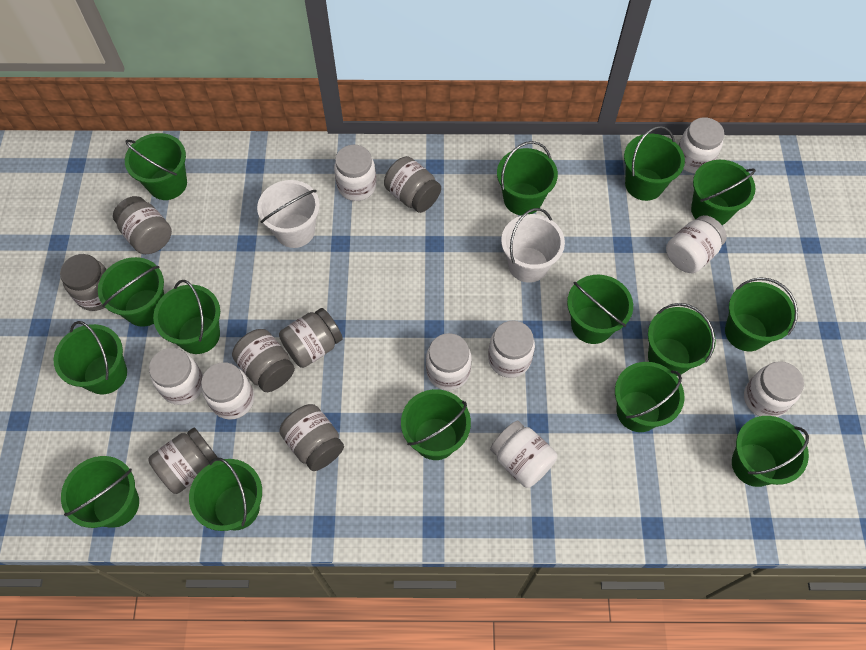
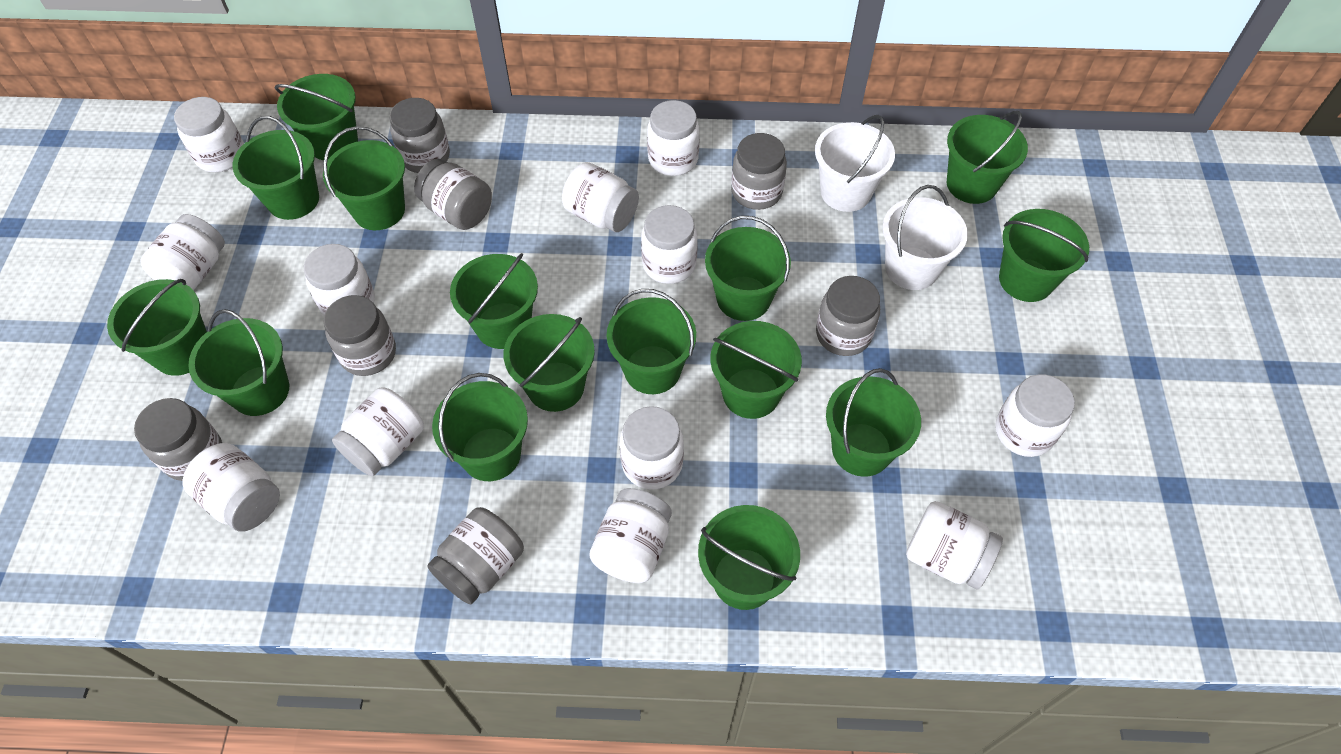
white jar: [149,348,203,405] [201,362,254,420] [334,145,376,201] [426,333,471,391] [488,321,535,378] [490,420,558,488] [666,215,727,273] [679,117,724,174] [744,361,804,417] = 9 -> [140,214,225,291] [174,97,244,172] [182,443,280,532] [304,244,375,316] [332,388,424,476] [562,162,639,232] [589,488,672,583] [620,406,684,490] [641,205,698,284] [647,100,700,176] [906,501,1003,589] [995,374,1075,457] = 12

